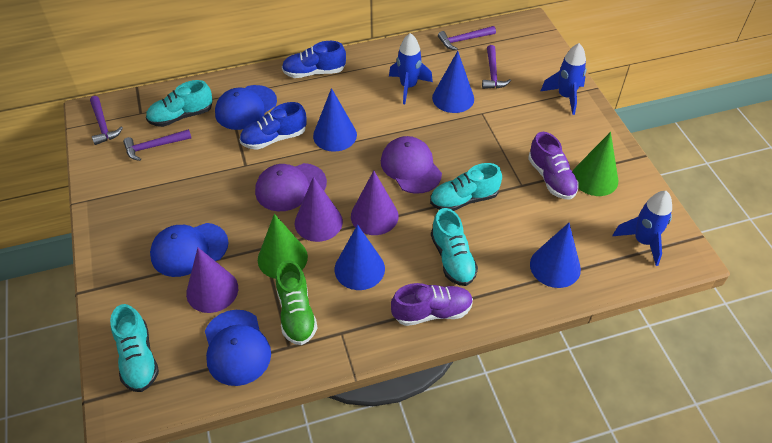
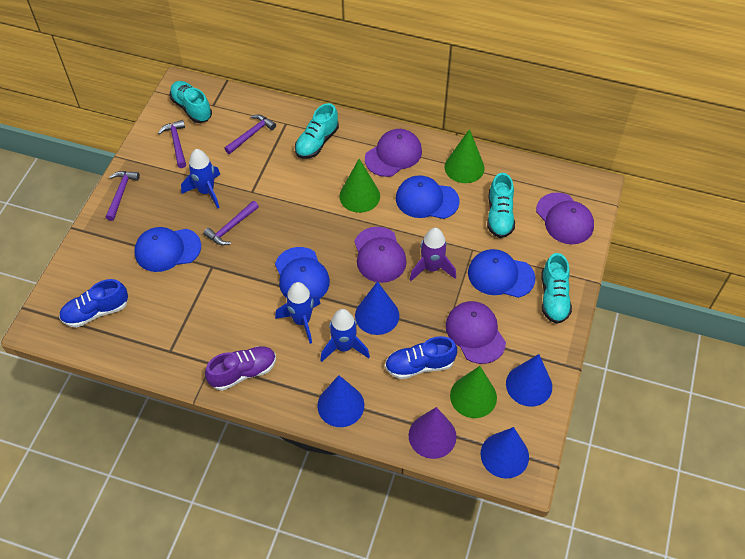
blue cap: [150,223,229,277] [205,310,271,386] [215,85,277,130] = 3 -> [134,227,201,272] [275,247,330,299] [396,175,460,219] [468,249,535,298] = 4
green cone: [258,214,308,279] [573,132,618,196] = 2 -> [339,159,380,213] [445,129,485,183] [450,366,497,418] = 3
green shoe: [276,260,317,345] = 1 -> none = 0
purple cap: [255,163,327,211] [381,136,442,194] = 2 -> [354,227,407,283] [365,129,422,177] [446,301,506,364] [536,192,594,244] = 4
purple cone: [186,248,238,313] [295,177,343,242] [351,171,399,235] = 3 -> [409,407,457,459] = 1
purple rocket: none = 0 -> [410,228,456,281] = 1
purple shoe: [391,283,473,326] [528,132,579,199] = 2 -> [205,346,276,391] = 1

